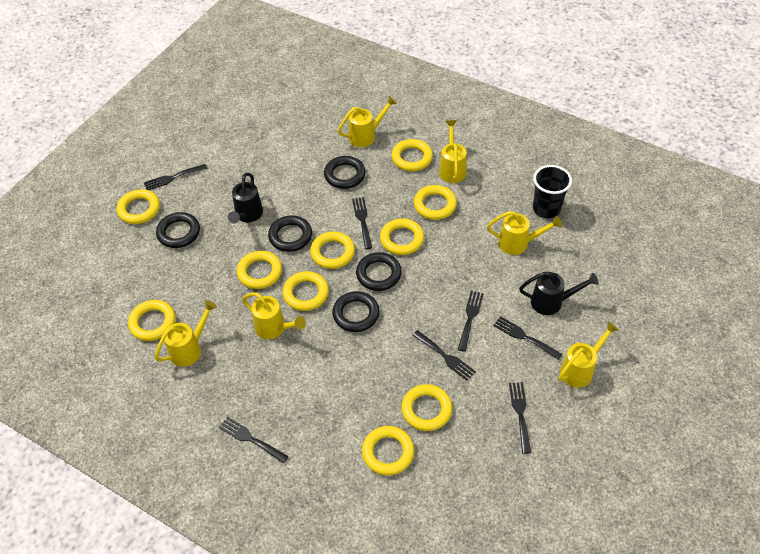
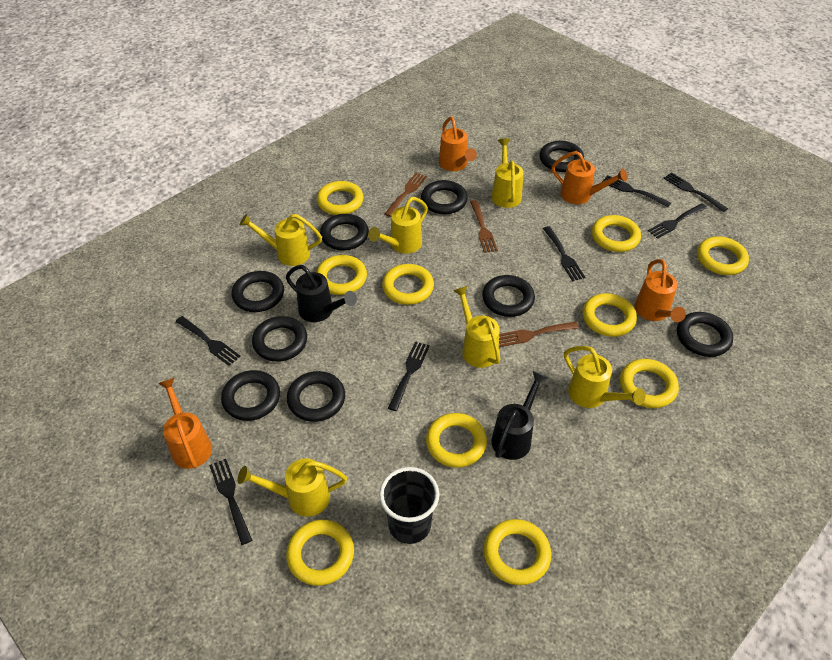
black ring: [156,212,200,248] [268,215,312,252] [324,156,366,189] [332,291,379,332] [356,252,402,291] = 5 -> [221,370,280,421] [231,271,284,312] [252,316,307,362] [287,371,345,422] [320,214,369,250] [421,180,468,214] [482,275,535,317] [540,141,584,172] [677,312,733,357] = 9
brown fork: none = 0 -> [385,172,427,217] [470,200,498,253] [499,321,579,347] = 3
orange watering can: none = 0 -> [158,378,212,469] [439,117,477,171] [551,151,628,204] [635,259,686,322] = 4

